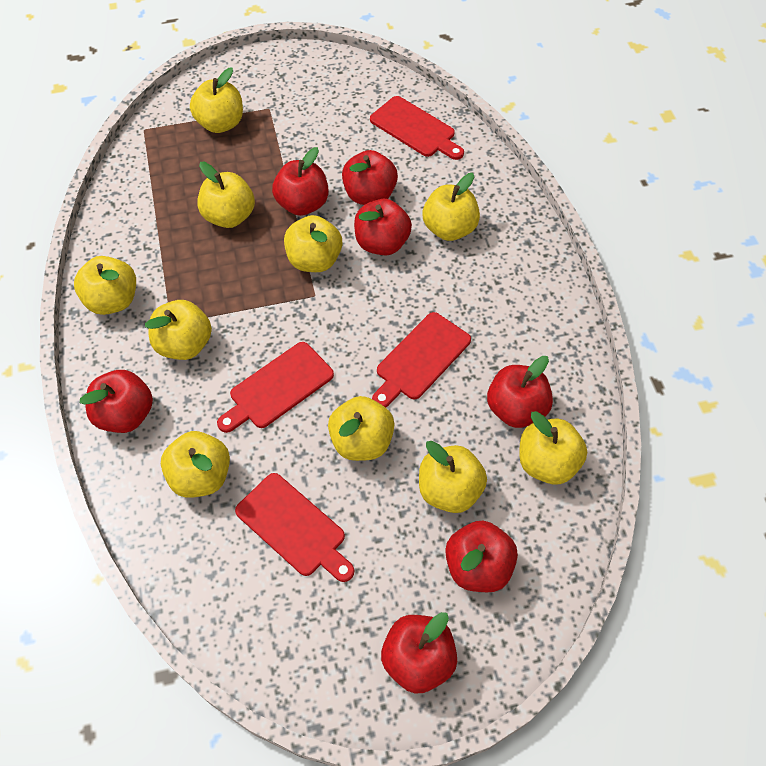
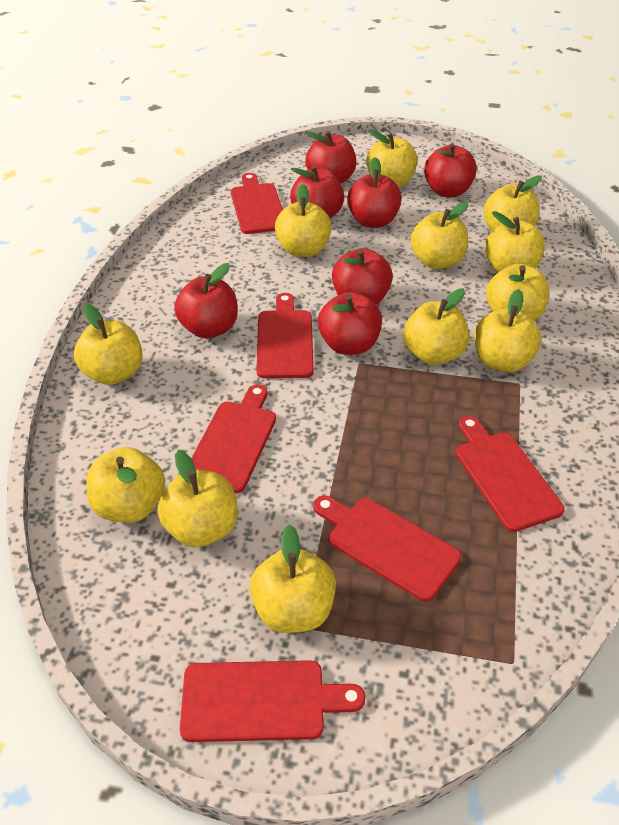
red cutting board: [217,342,334,433] [235,473,354,582] [370,96,464,160] [372,312,471,408] = 4 -> [180,660,365,742] [191,384,276,493] [231,173,283,234] [257,293,314,379] [313,496,461,602] [456,416,565,532] = 6
yellow apple: [74,256,136,315] [145,300,212,360] [161,431,230,498] [190,67,243,133] [197,162,255,228] [284,215,342,272] [328,396,395,461] [419,441,487,513] [423,173,480,241] [519,411,587,484] = 10 -> [74,304,143,385] [86,447,165,523] [157,450,238,547] [250,524,336,633] [275,184,332,257] [366,129,418,187] [403,288,469,365] [410,202,469,269] [474,289,541,372] [483,175,542,231] [485,211,545,272] [486,264,549,321] = 12

